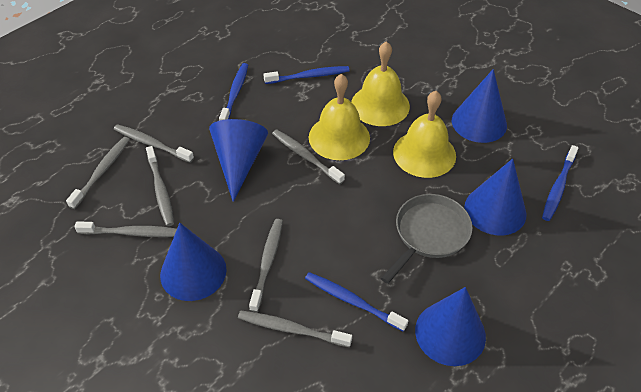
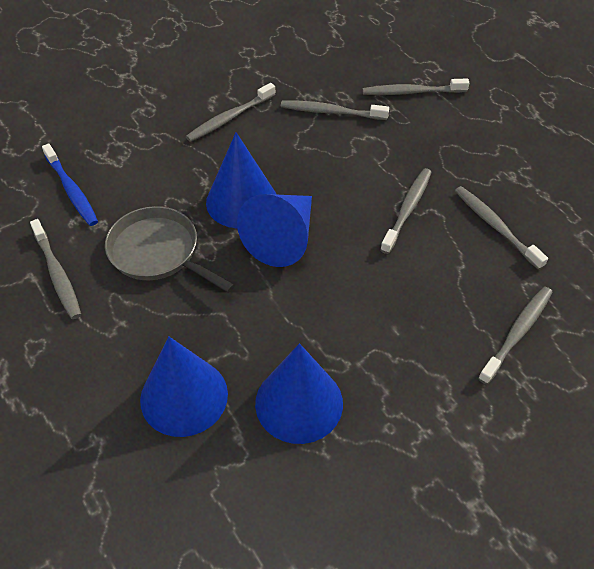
blue cone: [160,223,227,301] [209,119,268,202] [415,287,486,366] [452,69,507,143] [464,158,527,236] = 5 -> [140,337,228,437] [206,132,277,228] [237,194,312,267] [255,343,343,444] = 4
blue toothbrush: [219,63,248,121] [263,66,349,84] [305,272,408,332] [542,145,579,221] = 4 -> [42,144,98,226] = 1
yellow bell: [309,74,370,160] [351,41,410,126] [393,91,456,178] = 3 -> none = 0

